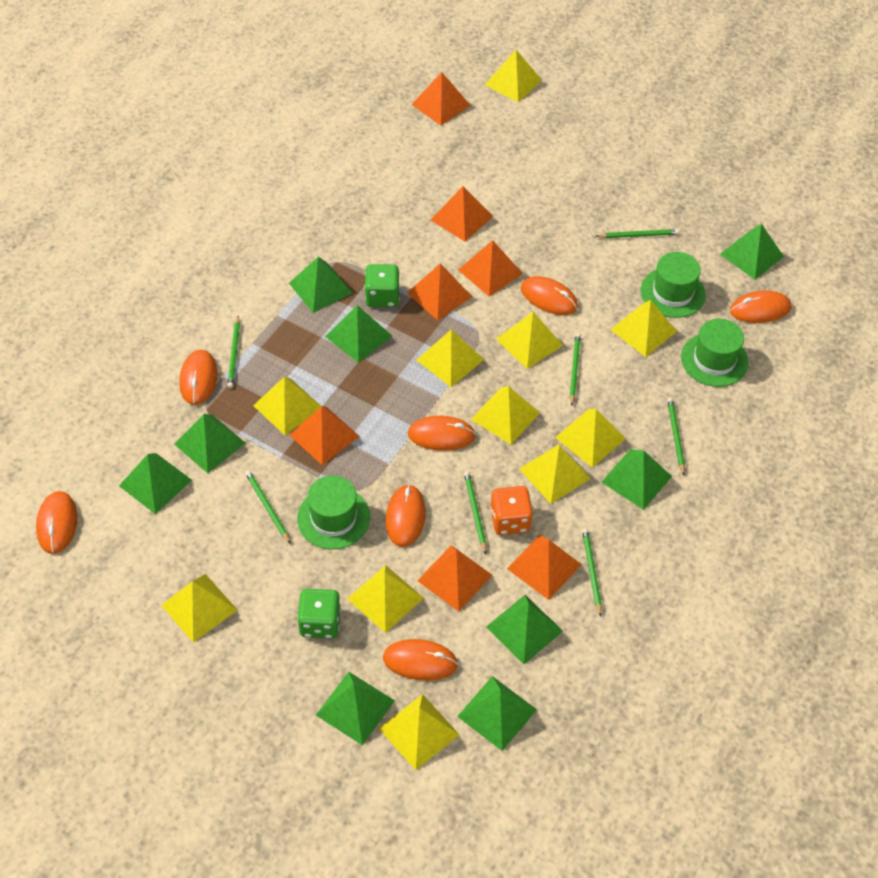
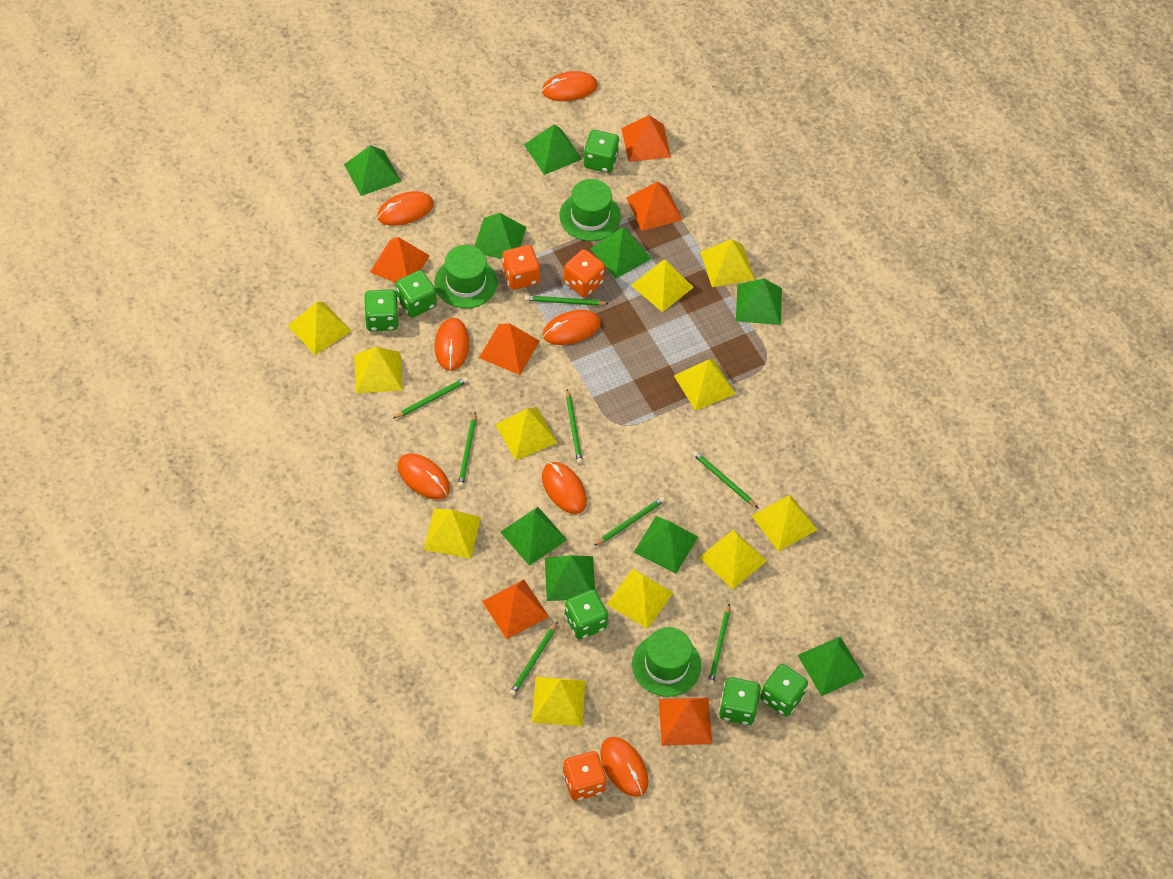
green dice: [297,589,341,638] [364,264,400,307] = 2 -> [364,289,398,331] [396,270,437,317] [565,590,608,640] [583,130,619,173] [719,677,761,725] [761,664,808,716] = 6
green pencil: [227,316,240,388] [245,470,291,544] [464,471,486,554] [570,333,581,406] [582,528,602,617] [596,229,679,238] [667,397,685,476] = 7 -> [393,377,468,419] [458,412,476,488] [510,622,558,696] [525,295,609,306] [566,389,583,464] [594,497,665,546] [693,451,758,508] [708,604,730,685] = 8
orange dice: [490,486,533,535] = 1 -> [502,245,540,290] [563,751,607,801] [564,249,605,297] = 3
orange pyramid: [289,406,360,465] [407,263,472,320] [411,72,471,126] [417,545,492,612] [431,186,493,242] [458,240,523,297] [507,534,582,600] = 7 -> [370,237,430,283] [479,323,540,375] [482,579,549,639] [621,115,671,162] [627,182,682,231] [658,698,712,746] = 6

